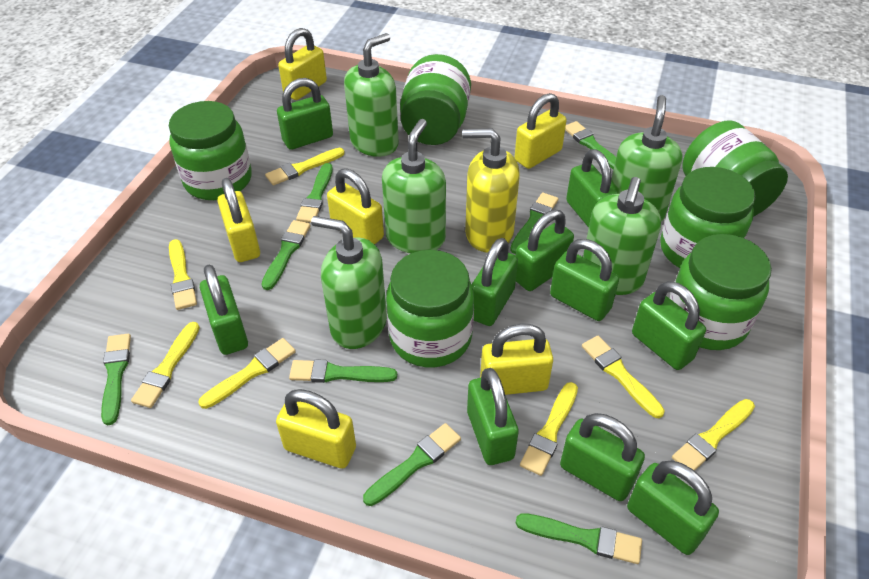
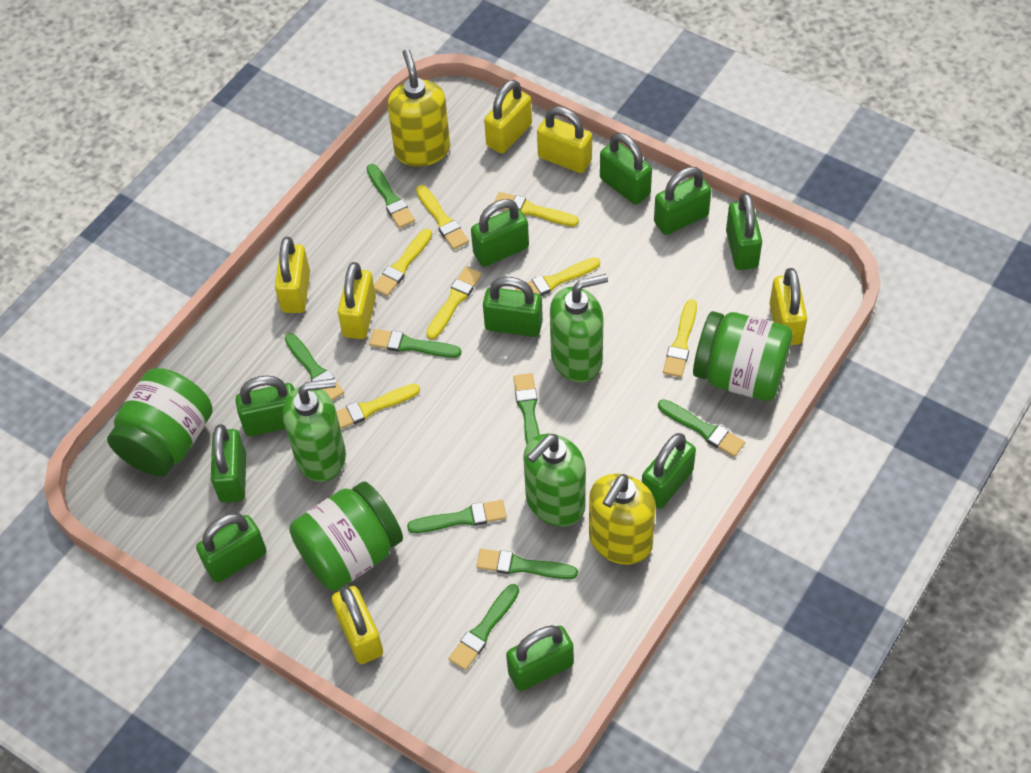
green jar: [169,101,252,200] [386,250,474,367] [400,54,471,145] [660,167,755,268] [670,234,772,350] [682,120,788,217] = 6 -> [107,368,213,476] [289,481,403,591] [693,311,792,401] = 3
green soap dispenser: [311,216,387,349] [344,33,399,157] [382,119,446,253] [583,177,661,295] [611,95,683,222] = 5 -> [283,378,346,482] [523,434,586,527] [550,274,608,382] = 3
yellow soap dispenser: [462,128,520,252] = 1 -> [388,49,450,167] [589,474,656,565] = 2

